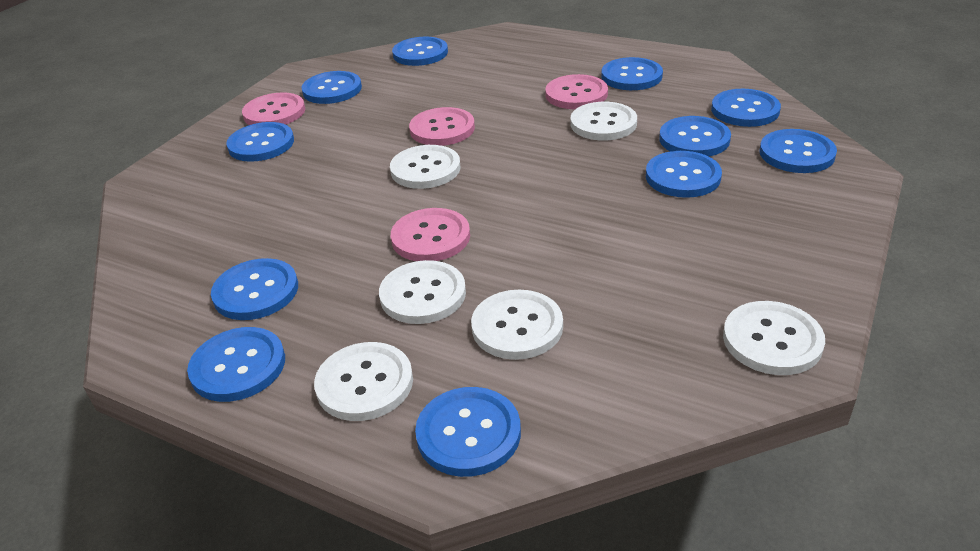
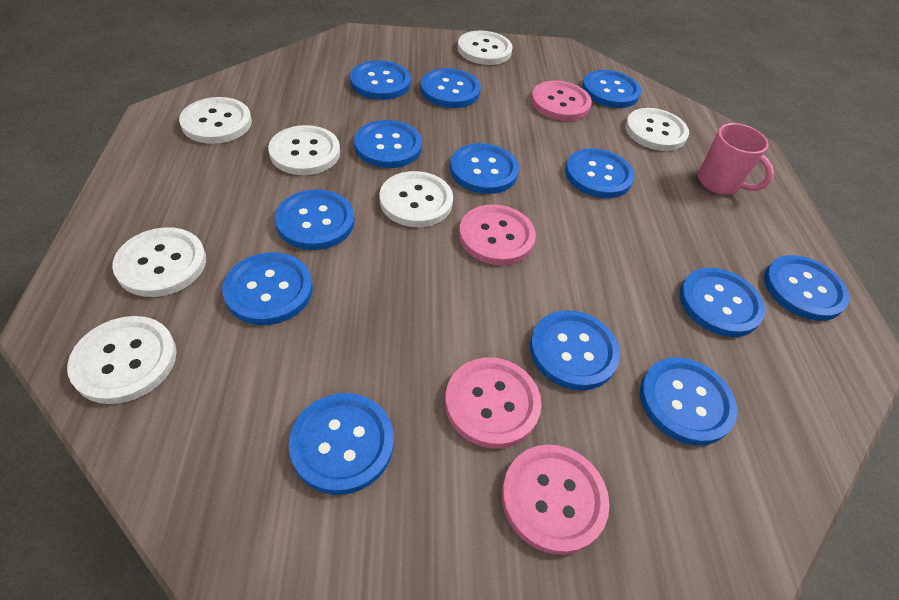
blue button: [187,327,285,402] [211,258,298,320] [226,122,294,162] [301,71,362,104] [392,37,448,66] [415,387,521,477] [601,57,663,90] [646,151,722,198] [659,116,731,156] [711,89,781,127] [759,129,837,173] = 11 -> [222,252,313,325] [275,189,355,250] [288,393,394,495] [350,60,411,100] [354,120,422,168] [421,68,481,108] [450,143,519,194] [530,310,620,390] [565,148,635,198] [582,70,641,108] [640,358,737,445] [680,268,765,337] [764,255,849,321] = 13
pink mug: none = 0 -> [698,123,774,195] = 1
white button: [314,342,413,421] [379,260,466,324] [390,145,461,189] [471,290,563,360] [570,102,637,141] [723,301,825,375] = 6 -> [67,316,177,404] [112,227,206,297] [179,97,252,144] [268,125,340,175] [380,171,453,227] [457,31,513,65] [625,108,689,151] = 7

